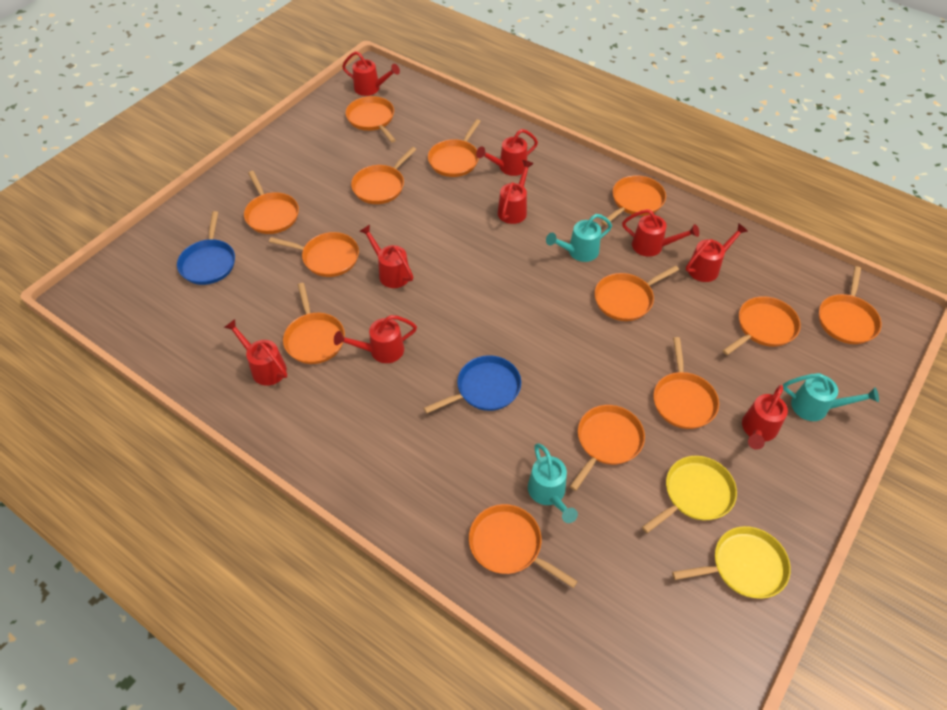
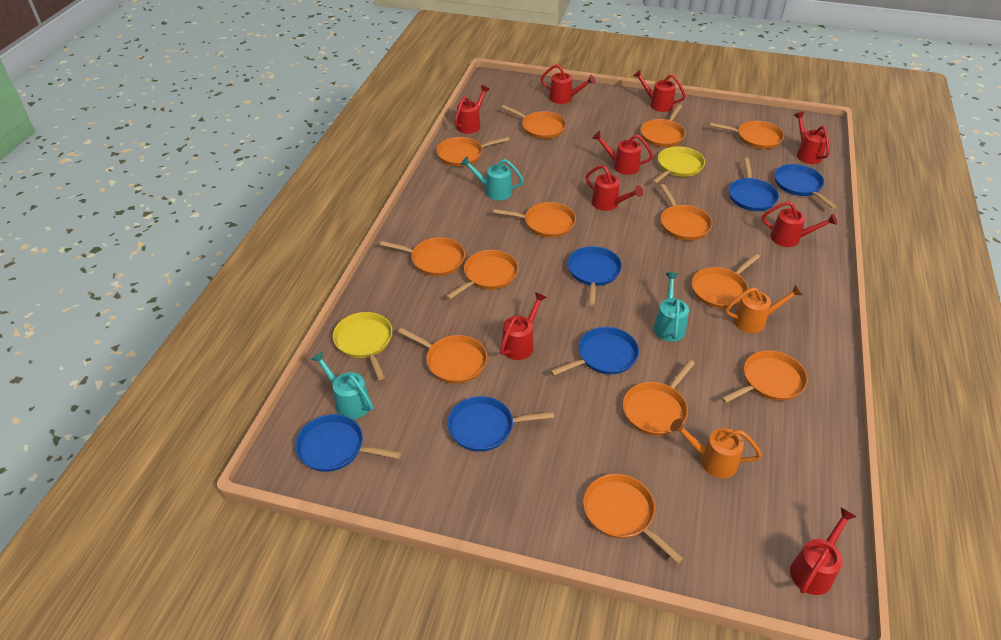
blue pan: [177,211,235,285] [424,355,521,413] = 2 -> [295,414,401,472] [447,396,554,452] [550,327,639,376] [568,246,622,306] [729,157,779,211] [775,164,837,209] = 6
orange watering can: none = 0 -> [670,418,762,478] [725,285,803,333] = 2

